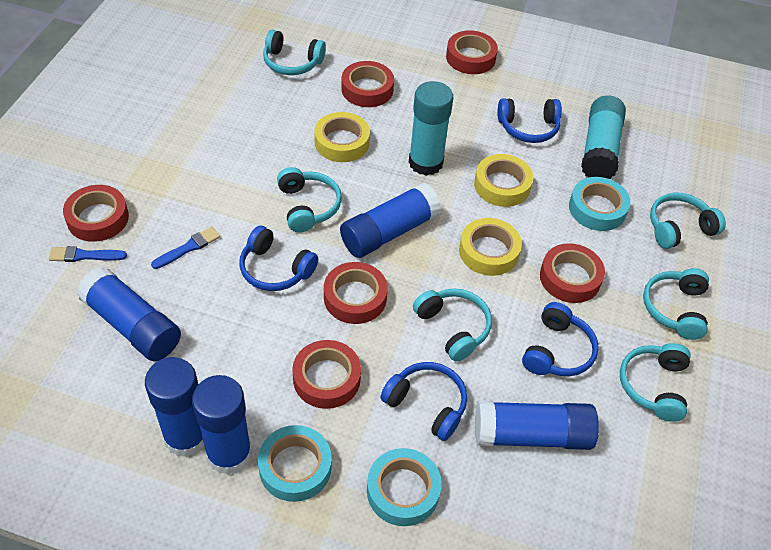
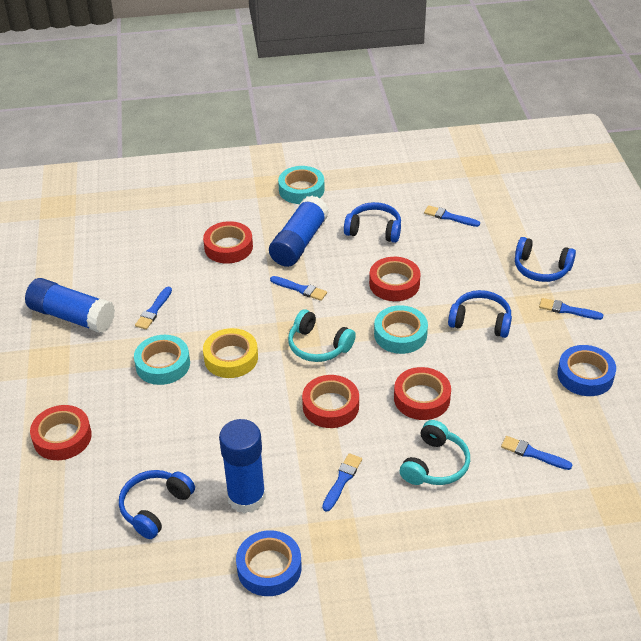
blue brush: [49,246,127,262] [151,227,220,269] = 2 -> [135,287,172,330] [270,276,327,301] [322,453,362,512] [424,205,480,227] [501,436,572,470] [539,298,603,320] = 6
blue glue stick: [77,267,181,361] [145,357,204,457] [192,375,252,475] [340,183,441,258] [475,401,599,450] = 5 -> [25,278,115,333] [219,419,266,514] [269,195,329,267] = 3
blue tape: none = 0 -> [236,530,302,596] [557,345,616,396] = 2
red tape: [63,185,129,242] [292,340,361,409] [324,262,388,324] [341,61,394,107] [446,30,498,74] [540,243,605,303] = 6 -> [30,405,92,460] [203,221,253,263] [302,375,359,428] [369,257,421,301] [394,367,451,420] = 5
turquoise glue stick: [409,81,453,176] [581,96,626,179] = 2 -> none = 0
turquoise headphones: [263,30,326,75] [277,167,342,232] [413,288,492,361] [620,343,690,422] [643,268,709,340] [650,192,726,249] = 6 -> [288,309,356,362] [400,420,470,485] = 2
yellow tape: [314,112,370,162] [459,218,522,276] [474,154,533,207] = 3 -> [203,328,258,378] = 1

